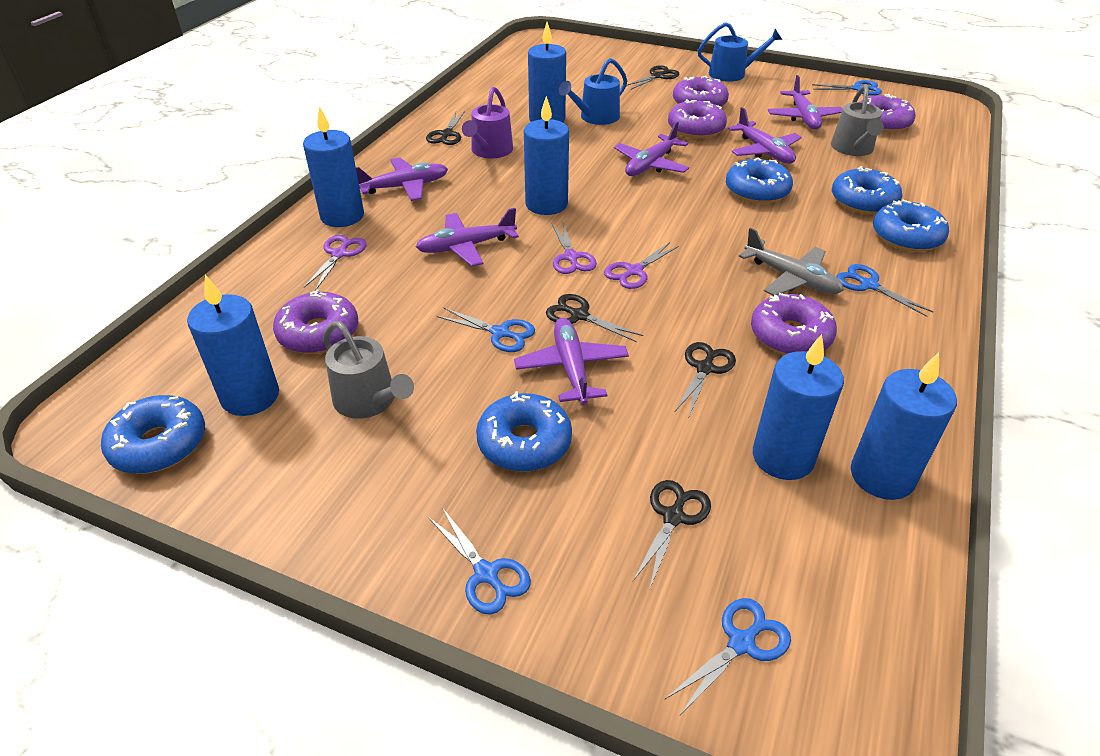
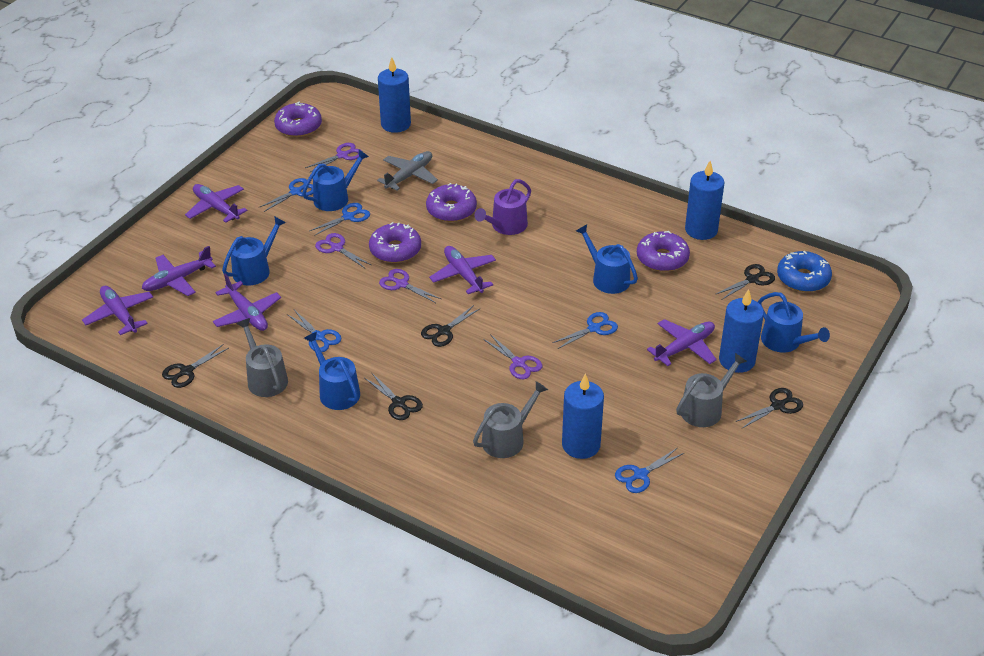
blue candle: [187,275,279,416] [303,106,364,227] [524,96,569,215] [528,22,566,122] [753,334,844,480] [851,353,957,500] = 6 -> [378,57,411,133] [562,373,604,459] [685,161,725,240] [719,289,764,373] = 4
blue donut: [101,395,205,474] [476,391,572,472] [726,157,793,204] [832,166,902,215] [873,200,949,252] = 5 -> [777,251,832,292] = 1
blue watering can: [559,58,627,125] [698,22,782,82] = 2 -> [222,216,286,286] [302,150,369,211] [304,332,360,410] [576,224,638,294] [758,292,830,353] = 5
grey watering can: [323,321,414,419] [831,84,884,156] = 2 -> [237,318,288,397] [473,381,548,458] [676,353,748,427] = 3
purple donut: [273,289,358,354] [668,99,727,139] [673,76,729,107] [751,293,837,355] [860,94,916,133] = 5 -> [274,102,322,137] [369,222,421,263] [426,183,477,222] [637,231,690,272] = 4
purple scissors: [304,235,367,291] [552,223,597,274] [604,242,679,289] = 3 -> [305,143,363,173] [315,233,371,268] [379,269,441,303] [483,334,542,379] = 4

